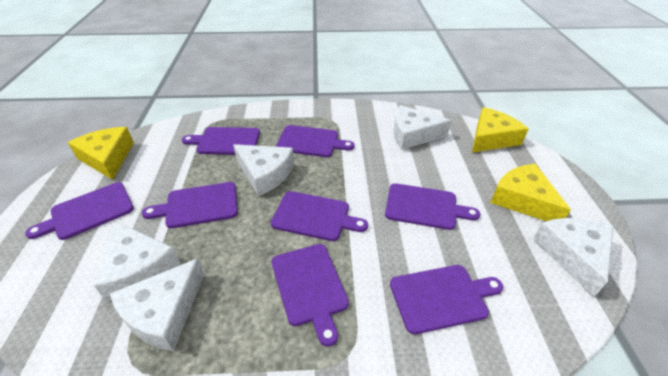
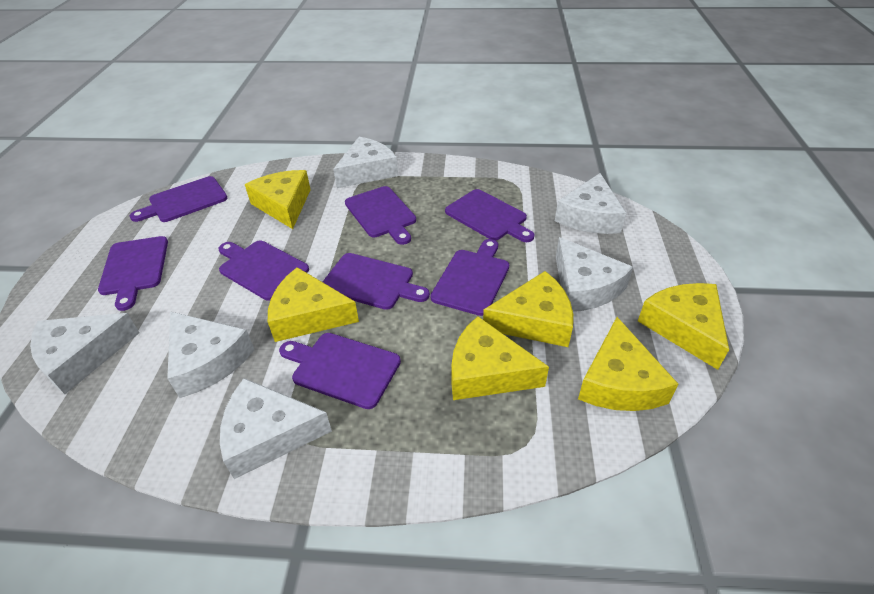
white cheese: [94,222,181,302] [110,258,204,351] [233,144,294,196] [394,105,451,150] [533,218,614,297] = 5 -> [30,313,140,394] [167,311,255,398] [220,378,332,479] [333,137,398,188] [555,173,626,234] [556,237,633,312] = 6
yellow cheese: [68,127,134,180] [472,107,528,153] [490,164,571,221] = 3 -> [245,170,311,229] [268,267,359,342] [451,316,549,400] [483,271,573,347] [578,317,678,411] [638,283,729,370] = 6

